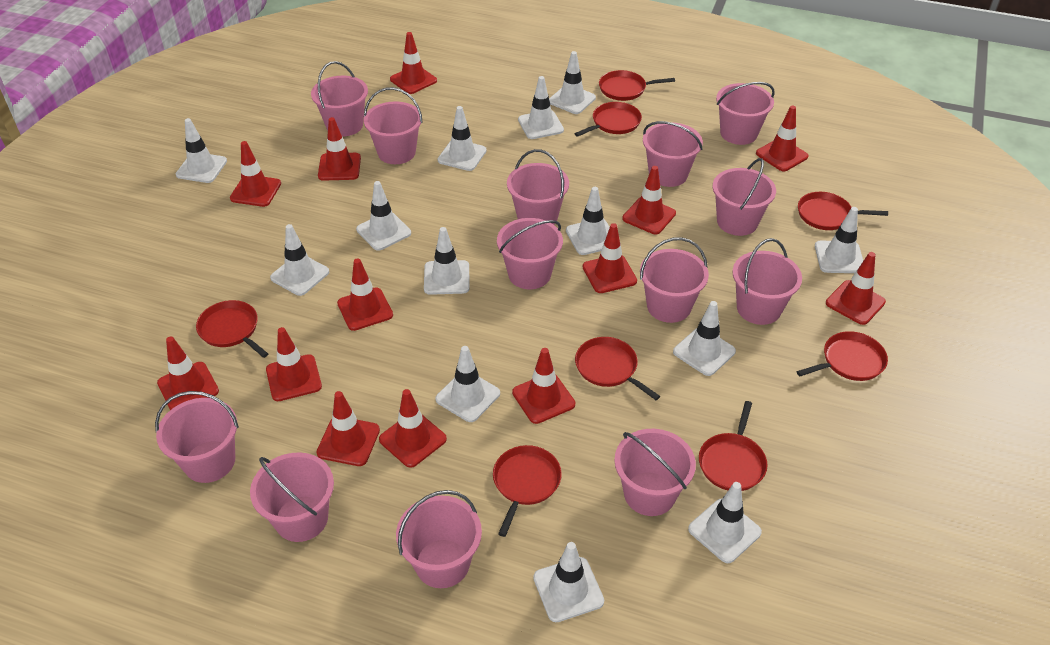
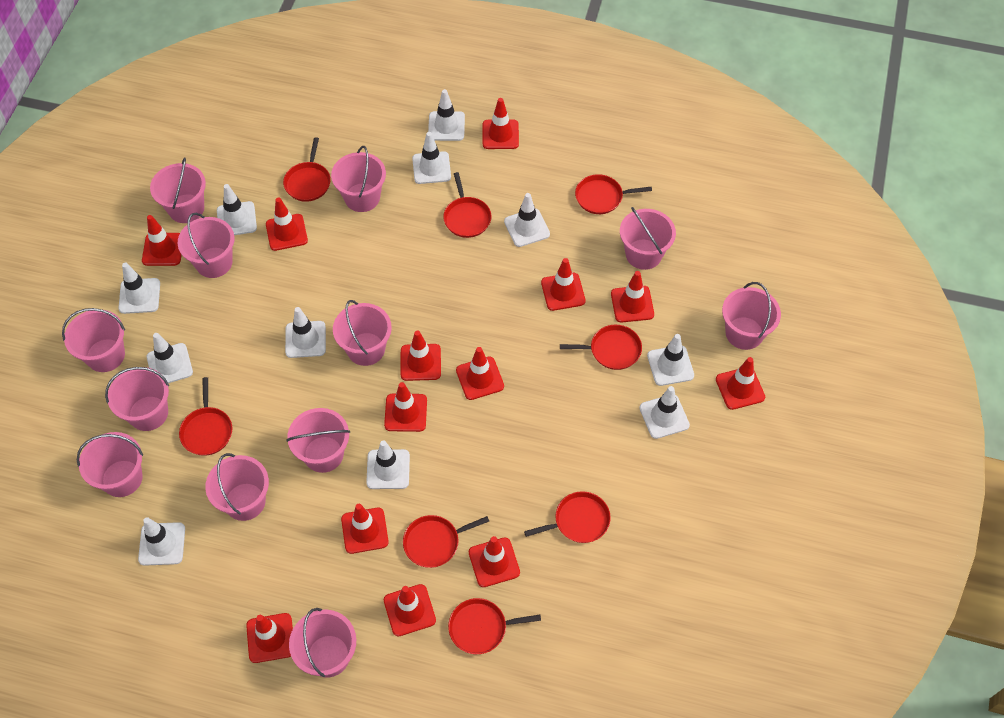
pink bucket: [155,391,239,483] [250,453,334,542] [311,61,368,137] [364,87,423,164] [396,490,482,588] [497,218,563,289] [507,149,569,225] [614,429,696,516] [640,237,709,323] [643,121,703,187] [713,158,776,236] [716,82,775,145] [732,238,802,325] = 13 -> [62,308,125,372] [77,432,143,497] [105,367,169,431] [150,158,206,223] [178,213,235,278] [205,453,269,521] [286,408,350,473] [289,608,356,678] [331,146,386,212] [333,300,392,366] [620,207,676,270] [722,282,781,350] = 12
white traffic cone: [176,118,227,183] [270,224,329,296] [356,181,411,251] [424,227,470,295] [435,346,500,422] [438,106,487,171] [518,76,564,139] [533,542,604,622] [549,51,596,114] [566,187,610,255] [673,301,736,376] [688,482,762,563] [815,207,863,273] = 13 -> [118,262,160,314] [138,517,185,566] [147,333,193,383] [217,184,257,235] [285,307,326,358] [366,440,410,489] [412,132,451,184] [428,89,465,141] [504,193,550,247] [639,386,690,439] [647,334,694,386] = 11

